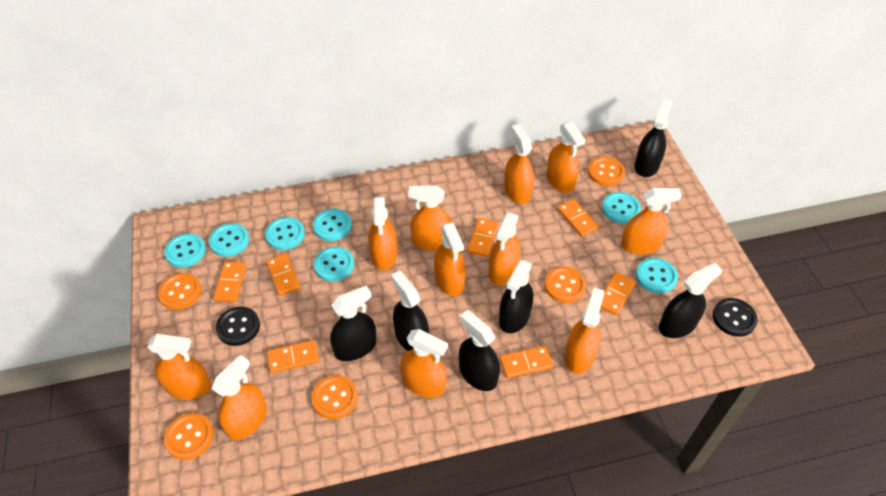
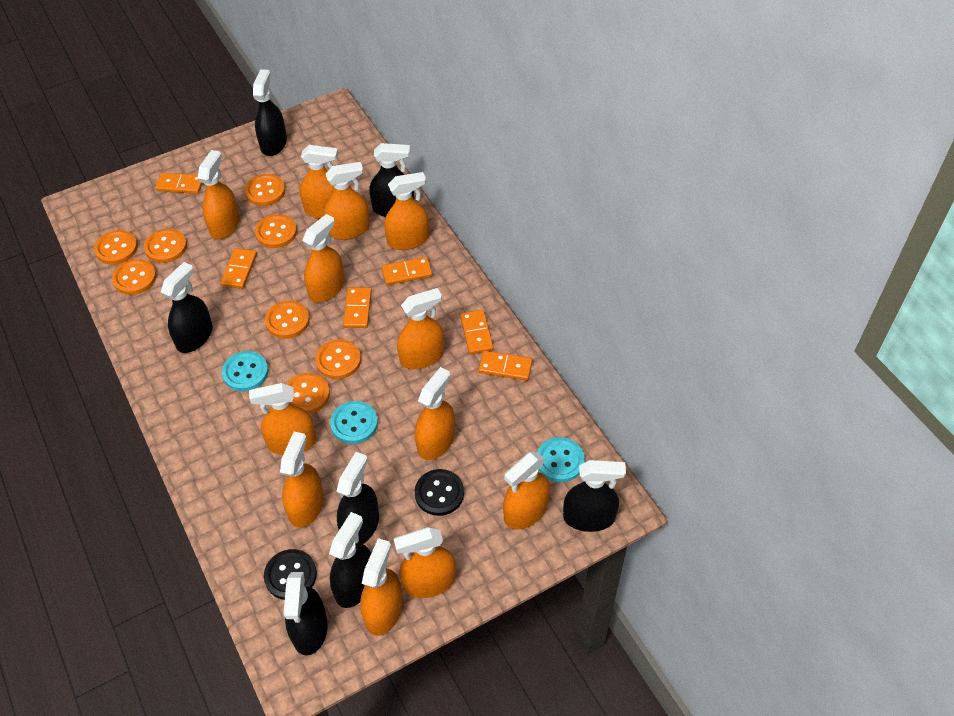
black spray bottle: [330,285,376,361] [391,271,429,351] [459,310,500,391] [499,260,533,333] [635,99,672,177] [659,263,722,338] = 6 -> [161,262,213,353] [253,69,287,156] [283,572,328,656] [329,512,371,608] [336,452,379,544] [369,143,414,217] [563,460,626,532] = 7
orange button: [158,273,201,310] [164,413,214,460] [312,375,358,419] [545,267,586,303] [588,157,625,186] = 5 -> [94,230,138,265] [112,259,157,295] [144,229,187,263] [245,174,285,206] [255,214,297,248] [265,301,310,339] [286,373,330,414] [315,339,361,379] = 8
orange domino: [213,262,247,302] [266,254,300,296] [267,340,319,373] [467,218,499,257] [500,346,553,378] [557,199,599,237] [601,272,636,316] = 7 -> [155,173,203,194] [220,248,257,289] [343,287,372,328] [382,257,432,285] [460,310,494,354] [478,350,533,381] = 6
orange spray bottle: [147,334,211,399] [212,355,267,440] [368,197,397,270] [400,329,448,398] [408,185,452,251] [434,222,466,296] [489,212,521,286] [504,124,534,204] [546,121,585,193] [565,288,605,374] [621,188,682,255] = 11 -> [198,150,240,239] [249,383,317,455] [280,432,324,528] [300,145,338,219] [302,214,345,303] [324,162,370,240] [360,538,403,636] [384,172,429,250] [394,527,456,598] [397,288,444,369] [415,367,455,460] [503,452,550,530] = 12
turquoise button: [164,233,206,268] [209,223,249,257] [265,217,305,250] [313,209,352,241] [314,246,354,282] [602,192,641,224] [636,258,678,294] = 7 -> [222,351,269,391] [330,401,378,444] [537,437,585,482] = 3

